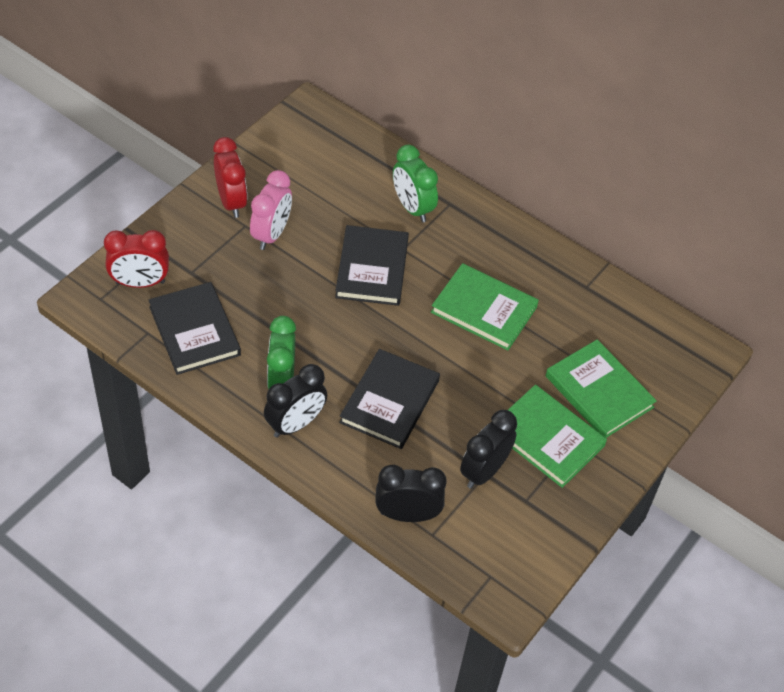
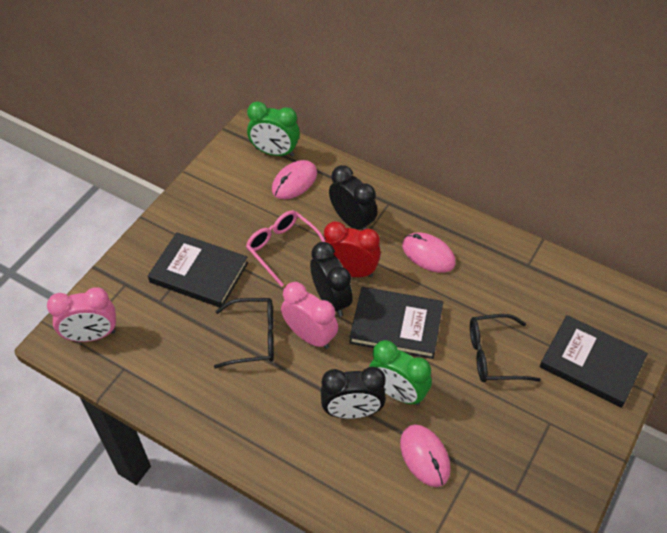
black glasses: none = 0 -> [214,298,274,368] [470,314,541,382] = 2
green book: [431,263,539,351] [508,385,607,488] [546,339,657,438] = 3 -> none = 0
pink clock: [250,170,292,250] = 1 -> [47,287,116,342] [281,282,338,349] = 2
pink glasses: none = 0 -> [246,210,325,287] = 1
pink mouse: none = 0 -> [272,160,317,199] [400,424,451,487] [402,232,455,273] = 3
red clock: [104,230,169,288] [213,137,247,218] = 2 -> [324,221,381,277] = 1

